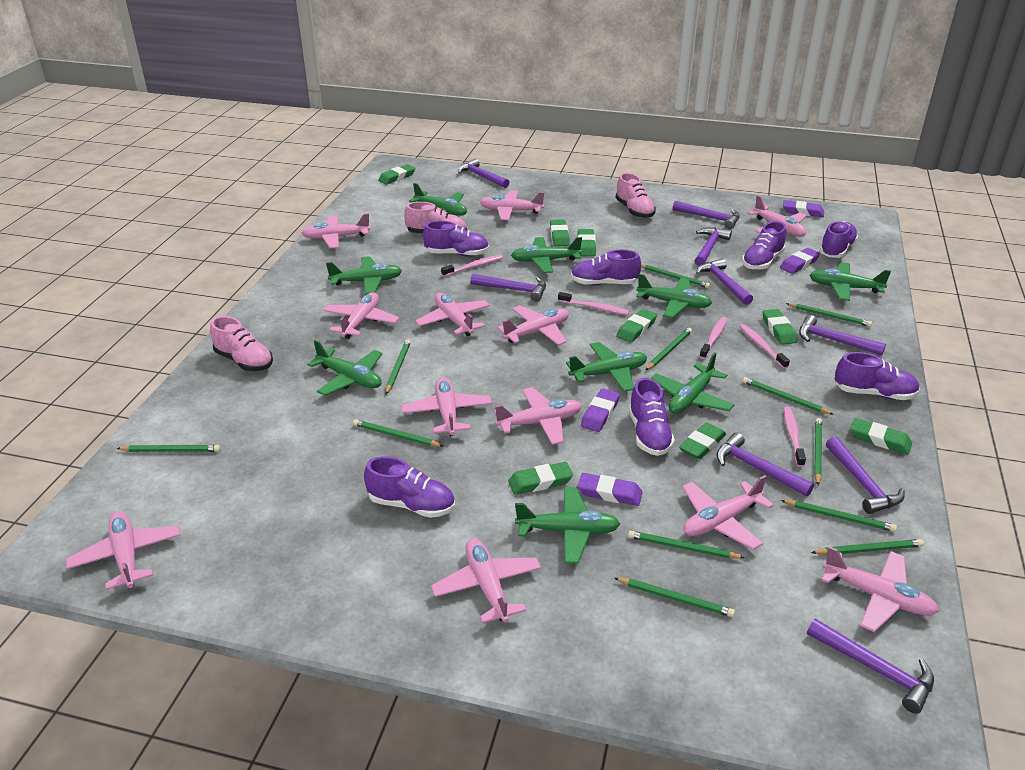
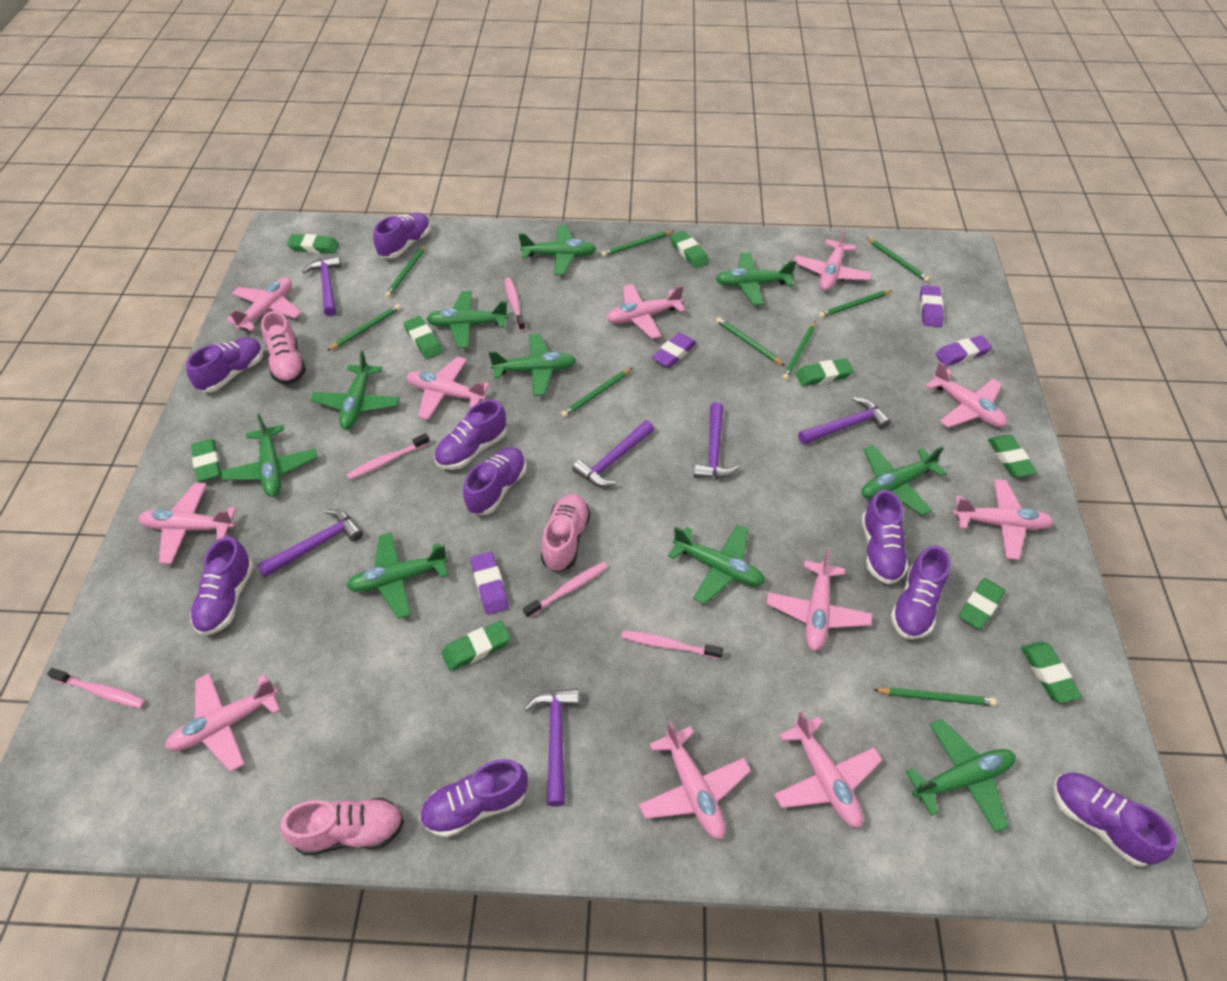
green eraser: [378,164,416,185] [508,462,573,495] [550,219,570,246] [578,229,596,256] [616,309,657,343] [679,422,726,459] [762,309,798,345] [850,418,912,455] = 8 -> [191,439,221,482] [287,234,339,254] [403,316,443,359] [442,621,511,671] [670,231,709,268] [796,358,854,386] [959,578,1006,629] [988,435,1037,477] [1021,642,1082,703] = 9
green pencil: [117,445,220,452] [353,419,443,447] [385,340,411,394] [614,578,735,617] [628,531,745,558] [641,264,710,288] [646,328,692,370] [742,377,834,415] [780,500,897,532] [786,303,872,327] [811,539,924,555] [814,418,822,485] = 12 -> [327,304,400,351] [385,244,426,298] [561,368,632,417] [601,231,674,257] [716,317,785,366] [782,321,816,380] [819,290,893,318] [866,237,930,282] [873,687,997,706] = 9
green plane: [307,340,382,396] [326,256,402,295] [409,183,467,216] [511,237,582,273] [515,487,620,564] [566,342,647,392] [636,274,712,318] [650,353,734,414] [810,262,891,301] = 9 -> [221,413,317,497] [311,350,400,430] [346,532,448,619] [426,291,509,348] [489,334,576,396] [519,225,597,275] [668,525,765,605] [716,252,797,305] [861,445,947,516] [906,719,1016,833] = 10
pink plane: [66,511,180,590] [302,214,371,248] [323,292,399,339] [401,377,492,436] [415,293,490,336] [431,538,541,623] [480,190,544,220] [494,387,582,445] [497,305,569,345] [682,475,774,550] [748,195,807,237] [821,546,939,632] = 12 -> [139,483,236,564] [165,673,280,772] [226,278,302,331] [407,357,489,420] [606,284,685,339] [639,721,751,839] [766,549,872,651] [774,711,882,828] [794,228,872,291] [926,362,1007,428] [953,479,1054,560] = 11
purple hammer: [458,158,509,188] [470,273,546,302] [673,201,740,229] [695,227,732,266] [696,258,753,305] [716,433,814,497] [799,315,886,355] [807,618,934,714] [826,437,905,514] = 9 -> [257,509,363,578] [302,255,341,317] [524,688,579,807] [572,420,654,487] [693,402,740,479] [798,397,891,445] = 6
purple shoe: [364,456,455,518] [423,221,489,257] [571,250,641,285] [629,378,675,456] [742,221,786,270] [820,221,858,258] [835,352,920,400] = 7 -> [186,337,263,392] [190,537,254,636] [373,212,431,259] [419,759,528,838] [434,400,507,470] [463,447,527,515] [862,490,909,585] [891,545,950,639] [1053,773,1177,867] = 9

